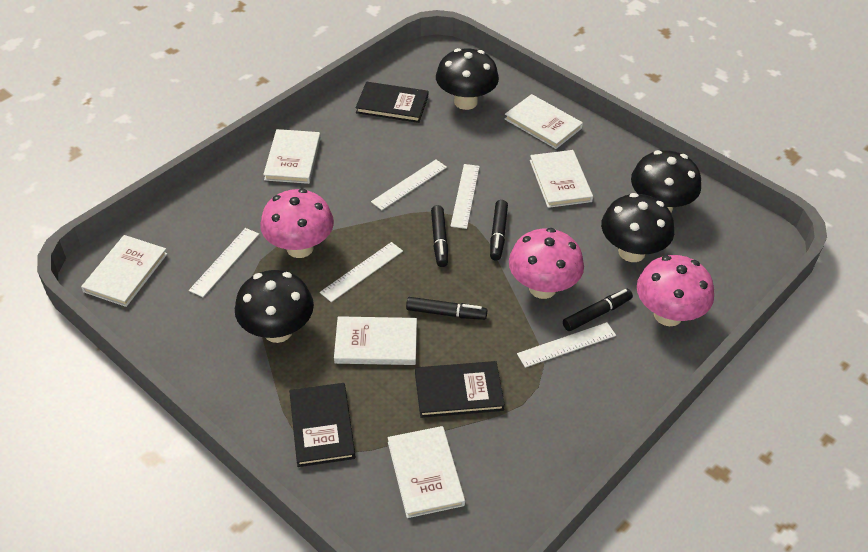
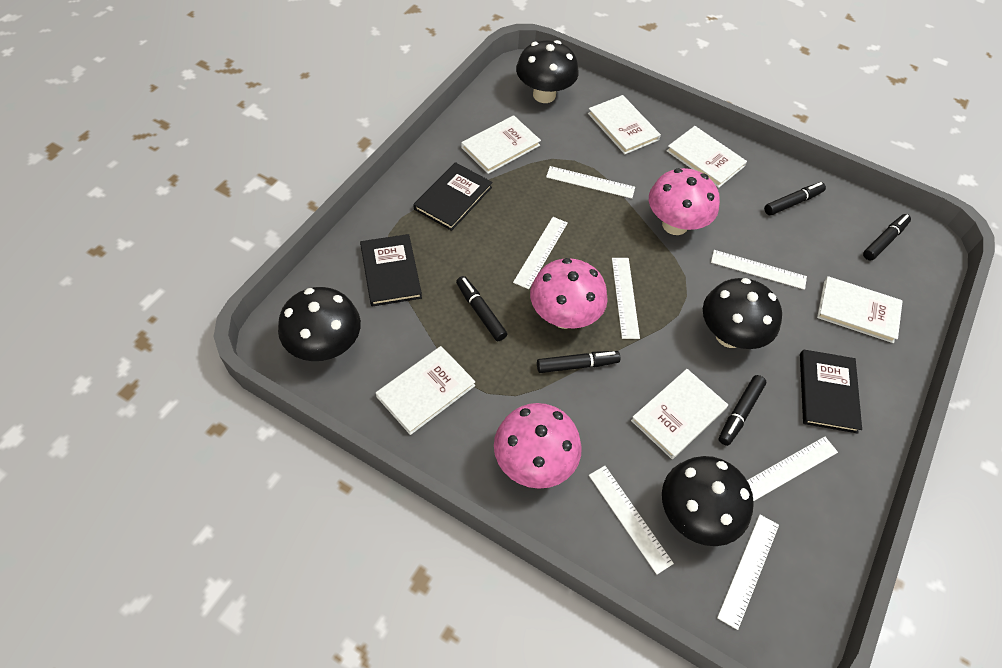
black marker: [406,297,487,320] [431,205,448,267] [490,200,508,261] [563,289,633,331] = 4 -> [456,276,507,341] [537,351,621,373] [719,375,766,446] [764,182,826,216] [863,214,911,261] = 5
white ruler: [189,228,259,297] [320,242,403,302] [371,160,447,210] [450,164,480,229] [517,322,616,368] = 5 -> [513,217,568,289] [546,166,635,199] [589,466,674,575] [612,258,640,339] [711,250,807,290] [717,515,779,630] [747,437,838,501] = 7

